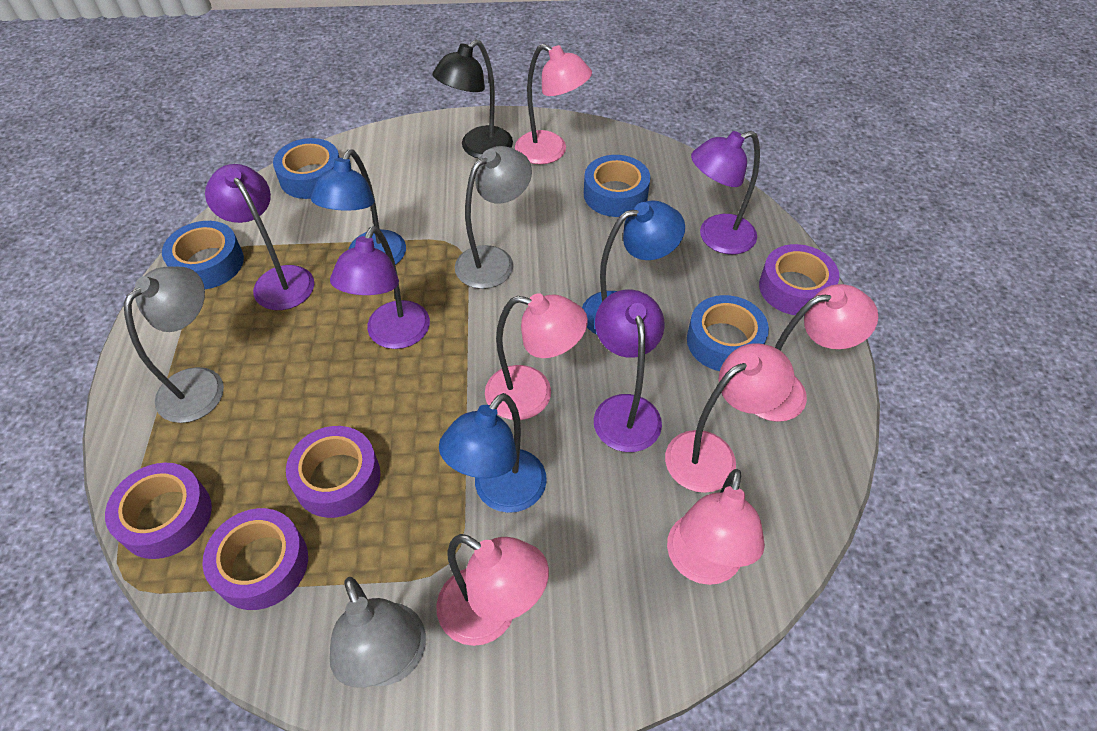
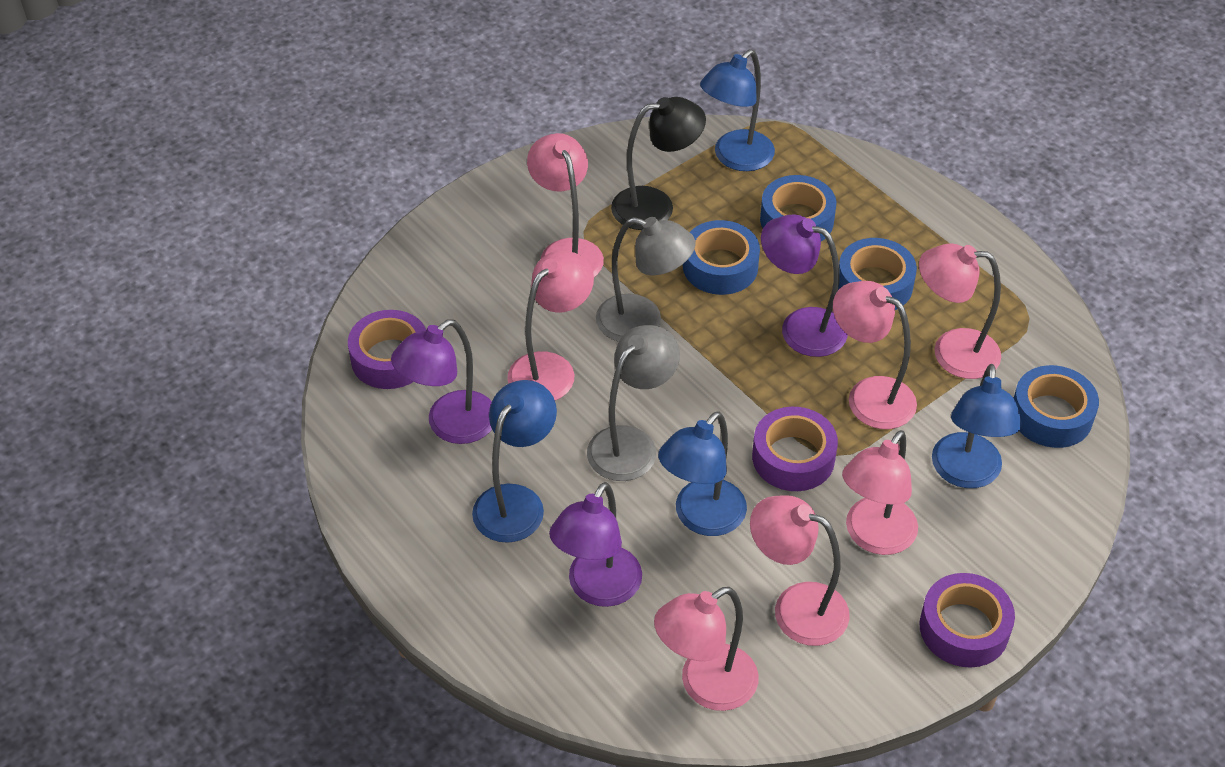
blue lamp: [311,149,406,265] [439,393,547,513] [582,200,685,335] = 3 -> [472,380,557,543] [658,411,747,536] [700,49,775,171] [932,364,1022,488] = 4
grey lamp: [124,267,224,423] [330,577,426,688] [455,146,532,289] = 3 -> [587,325,680,481] [596,217,696,342] = 2
pink lamp: [436,534,549,646] [485,293,588,420] [515,44,592,164] [665,343,795,493] [667,469,765,585] [755,284,878,422] = 6 -> [507,251,594,400] [527,133,604,277] [654,587,759,711] [750,495,850,646] [833,281,917,429] [842,430,918,555] [919,243,1001,379] = 7
purple lamp: [205,164,314,310] [330,226,430,349] [594,289,665,452] [691,131,760,254] = 4 -> [391,319,492,444] [549,482,642,607] [761,215,848,357] = 3
purple tape: [105,463,212,559] [202,508,308,610] [286,426,380,518] [759,244,839,316] = 4 -> [348,310,426,389] [752,407,838,491] [920,573,1015,668] = 3

